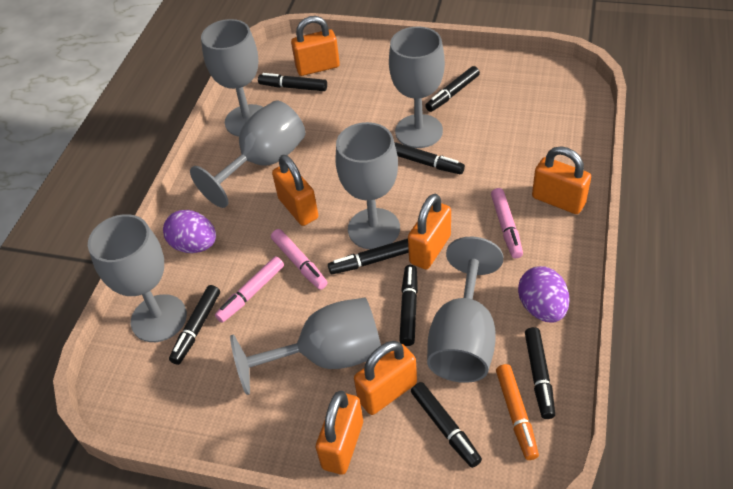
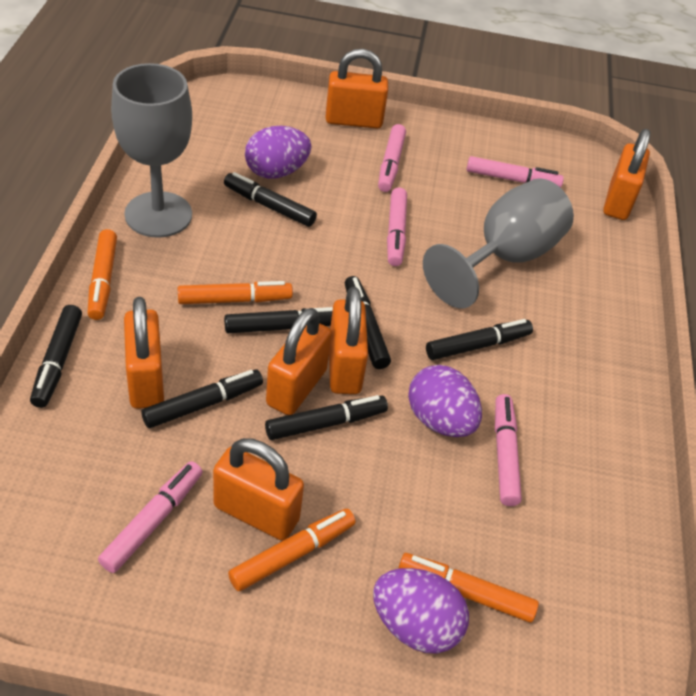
black marker: [169,285,220,365] [258,73,327,91] [328,239,409,274] [394,142,465,174] [399,265,418,346] [411,382,482,468] [425,66,480,112] [525,327,555,419] = 8 -> [30,305,82,408] [141,369,263,428] [224,172,317,227] [224,307,333,333] [265,395,388,440] [345,276,391,369] [426,319,533,360] = 7
grey goblet: [88,214,187,342] [190,101,305,208] [201,19,263,137] [230,298,381,395] [335,122,400,249] [389,26,445,148] [427,237,504,383] = 7 -> [111,63,192,238] [423,178,574,309] = 2
orange marker: [496,364,539,460] = 1 -> [88,229,117,320] [178,281,293,304] [228,509,355,591] [399,553,539,623] = 4
pink marker: [215,256,284,323] [271,229,327,290] [491,188,523,258] = 3 -> [98,461,203,573] [378,124,406,192] [387,188,407,266] [467,156,564,188] [495,394,522,506] = 5
purple egg: [163,210,216,253] [518,266,570,323] = 2 -> [245,126,311,179] [373,568,469,654] [408,365,482,437] = 3

